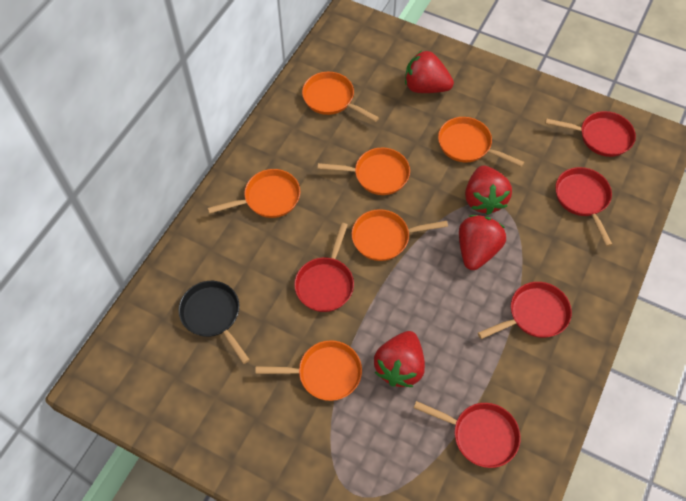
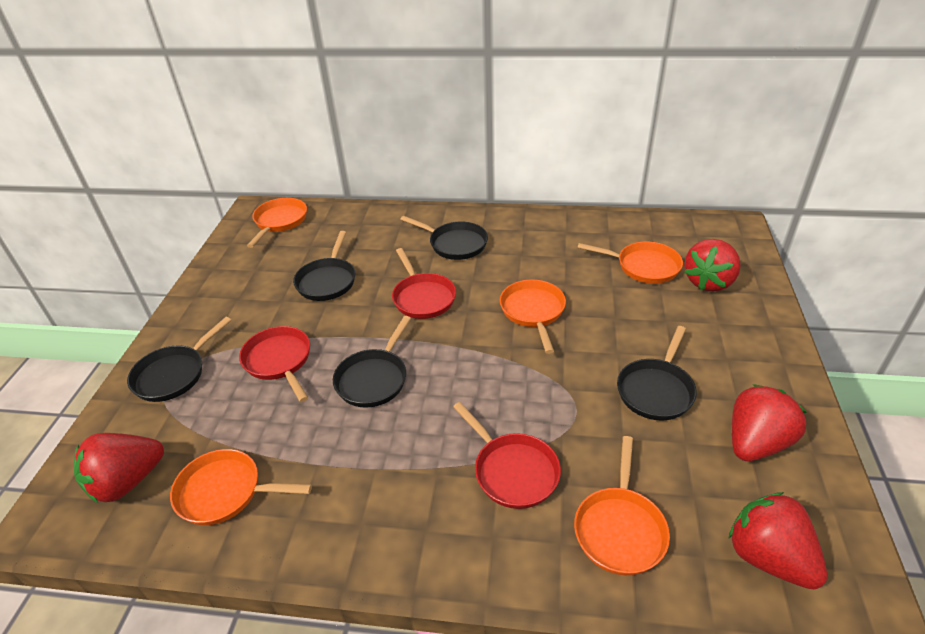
black pan: [179,281,250,364] = 1 -> [127,317,231,402] [293,231,355,301] [333,316,411,408] [400,216,488,260] [617,326,697,420] = 5
orange pan: [208,169,300,218] [255,340,362,401] [302,72,379,122] [318,148,410,195] [351,209,448,261] [438,117,524,167] = 6 -> [170,449,312,525] [247,198,307,248] [500,279,566,354] [574,436,670,575] [578,242,683,284] = 5
red pan: [294,223,354,312] [414,401,521,468] [478,282,572,339] [545,111,636,157] [555,167,613,247] = 5 -> [239,326,310,402] [392,248,456,319] [453,402,561,509] = 3

